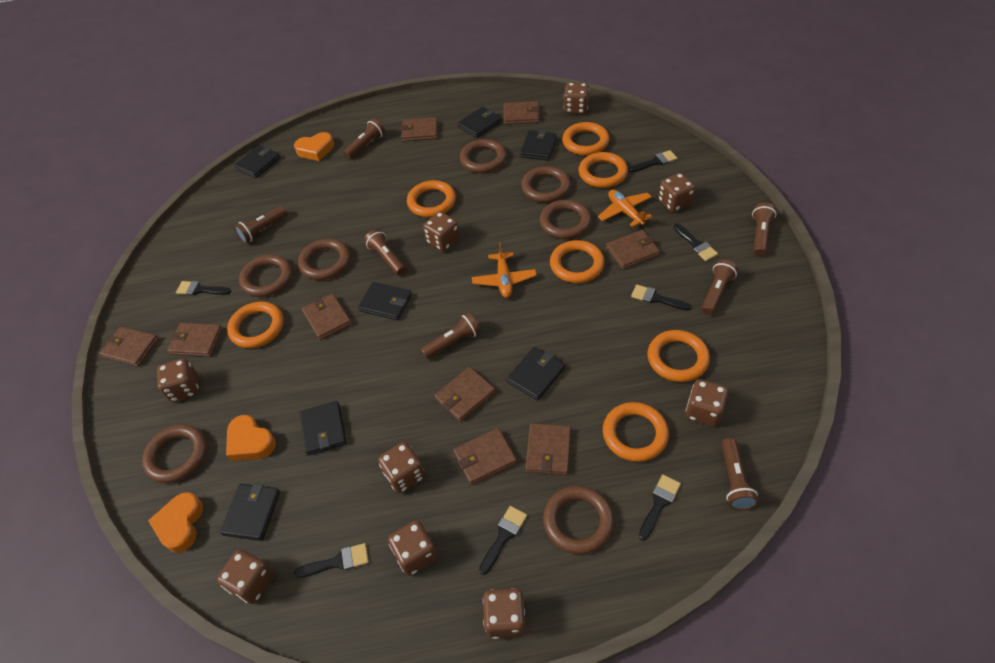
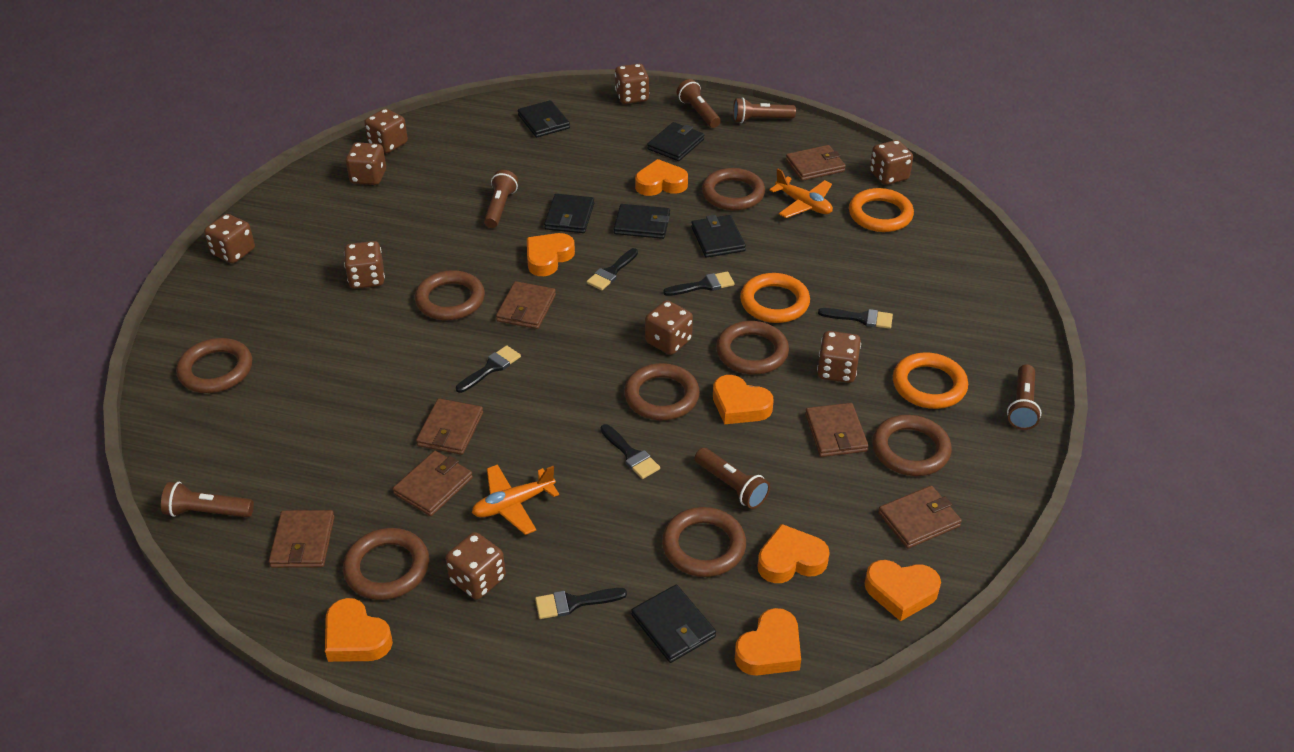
black brush: [176,281,231,296] [294,543,369,578] [479,506,527,575] [629,150,677,172] [631,285,692,311] [639,475,681,541] [674,223,718,261] = 7 -> [456,345,521,393] [535,588,627,619] [587,248,638,290] [600,424,660,479] [663,272,735,296] [818,308,893,329] = 6
black wallet: [220,483,280,541] [234,145,280,178] [300,401,347,456] [358,282,412,320] [457,106,502,138] [507,347,565,400] [520,130,557,161] = 7 -> [518,100,570,138] [544,194,594,233] [614,204,670,239] [631,585,716,663] [647,122,704,161] [691,215,746,258] = 6
brown flashlight: [234,206,287,243] [343,119,385,159] [364,229,406,275] [421,313,481,359] [701,259,738,315] [721,438,758,510] [752,203,776,256] = 7 -> [161,482,254,517] [484,170,518,228] [677,79,721,128] [695,448,770,509] [733,97,796,123] [1007,364,1041,430] = 6
brown ring: [142,424,207,483] [239,255,292,297] [298,239,350,280] [460,139,507,173] [521,166,571,203] [540,200,591,239] [543,485,614,554] = 7 -> [176,338,252,393] [343,528,429,600] [415,270,485,320] [624,363,700,420] [662,507,746,577] [702,168,765,211] [716,321,789,375] [872,415,952,476] = 8
brown wallet: [99,327,158,366] [167,323,223,357] [302,293,352,340] [400,117,438,142] [435,367,496,422] [453,428,517,485] [504,101,540,124] [525,423,571,475] [606,230,660,269] = 9 -> [269,510,335,568] [393,451,473,516] [416,398,483,455] [496,281,556,329] [786,145,846,181] [805,403,869,457] [878,486,962,548] = 7
orange heart: [148,492,203,553] [226,415,276,461] [294,132,334,161] = 3 -> [325,598,393,662] [527,233,575,276] [635,159,688,196] [713,375,774,424] [735,608,801,676] [757,524,830,583] [864,560,941,621] = 7
orange ring: [227,302,284,348] [407,180,456,217] [550,240,605,283] [562,122,609,155] [579,152,628,188] [603,402,669,462] [647,330,710,382] = 7 -> [740,273,810,323] [849,188,914,232] [893,352,968,409] = 3

